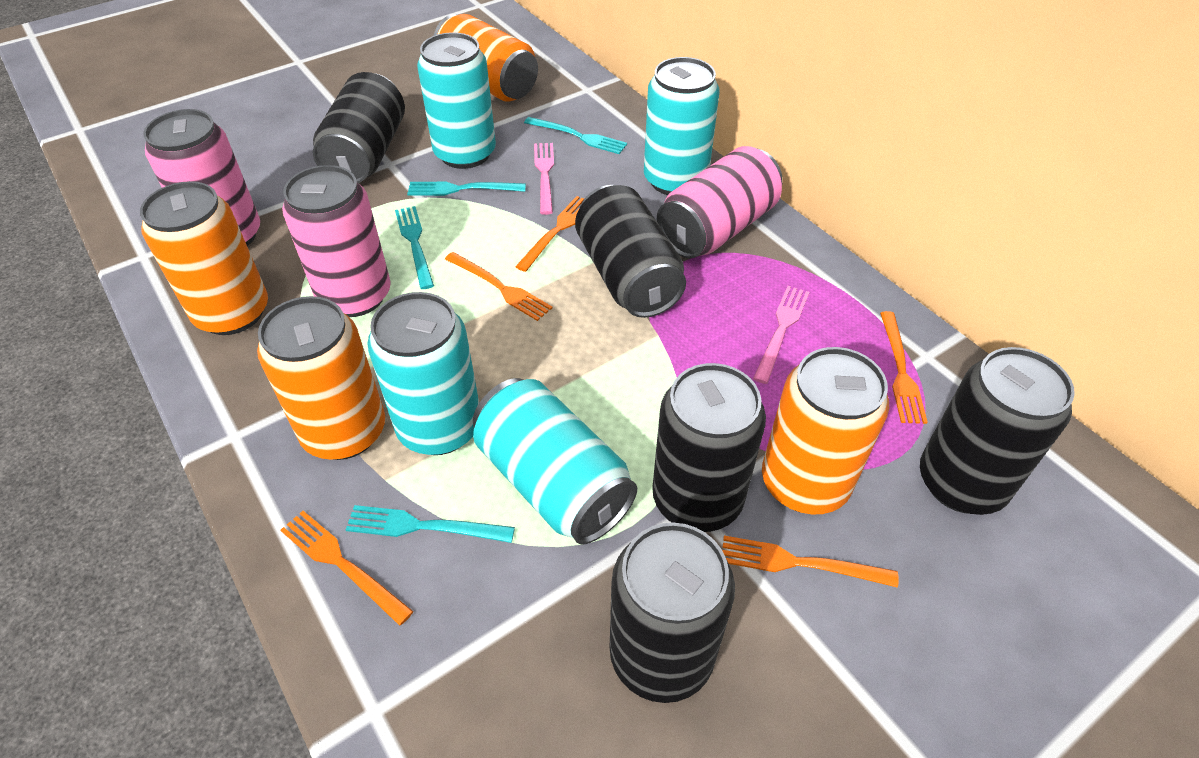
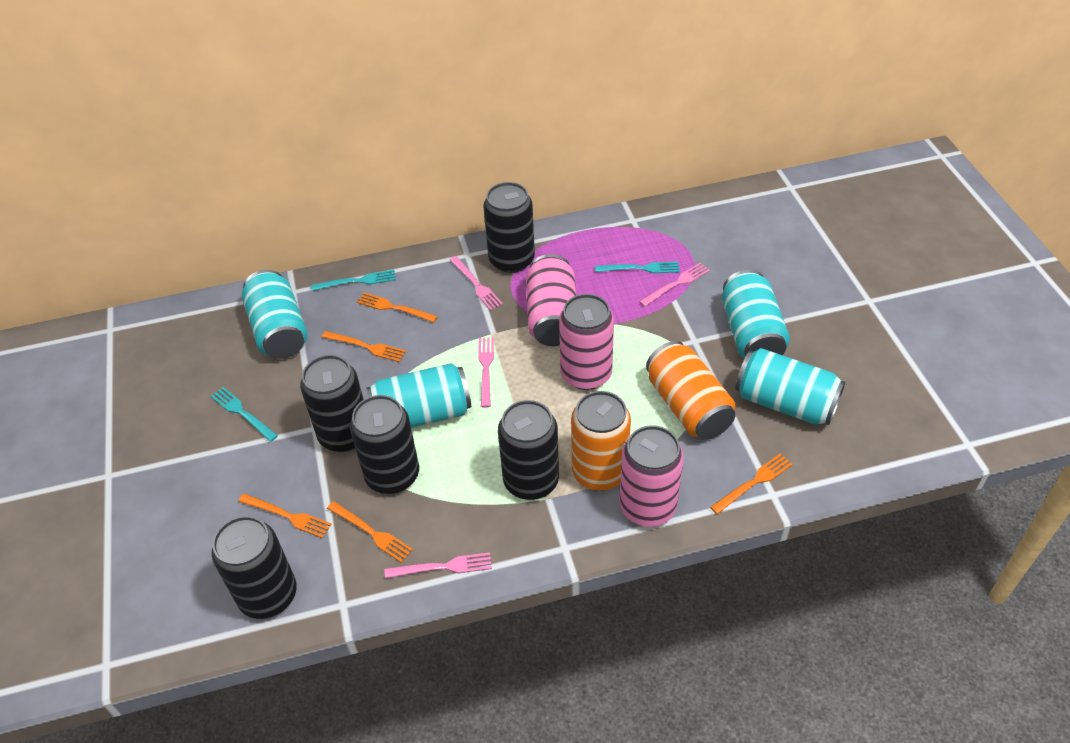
orange can: [140,181,268,335] [257,296,385,460] [434,14,538,102] [762,347,889,514] = 4 -> [571,391,631,491] [646,341,736,440] = 2
pink fork: [534,143,554,215] [753,286,809,384] = 2 -> [385,553,492,578] [450,256,503,310] [478,337,494,408] [639,263,710,307] = 4
turquoise fork: [346,505,515,543] [395,206,434,289] [407,182,526,196] [524,117,627,154] = 4 -> [211,387,278,442] [311,270,396,291] [595,262,680,273] = 3

